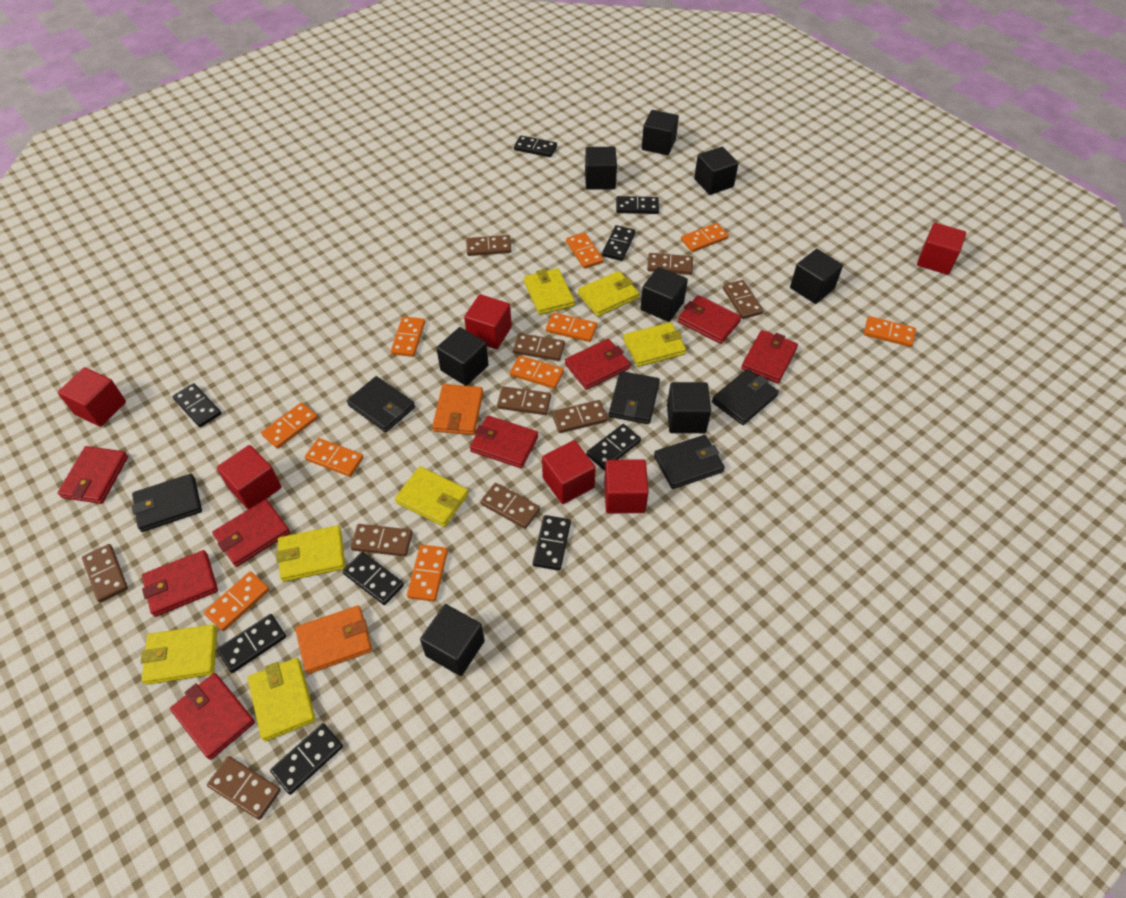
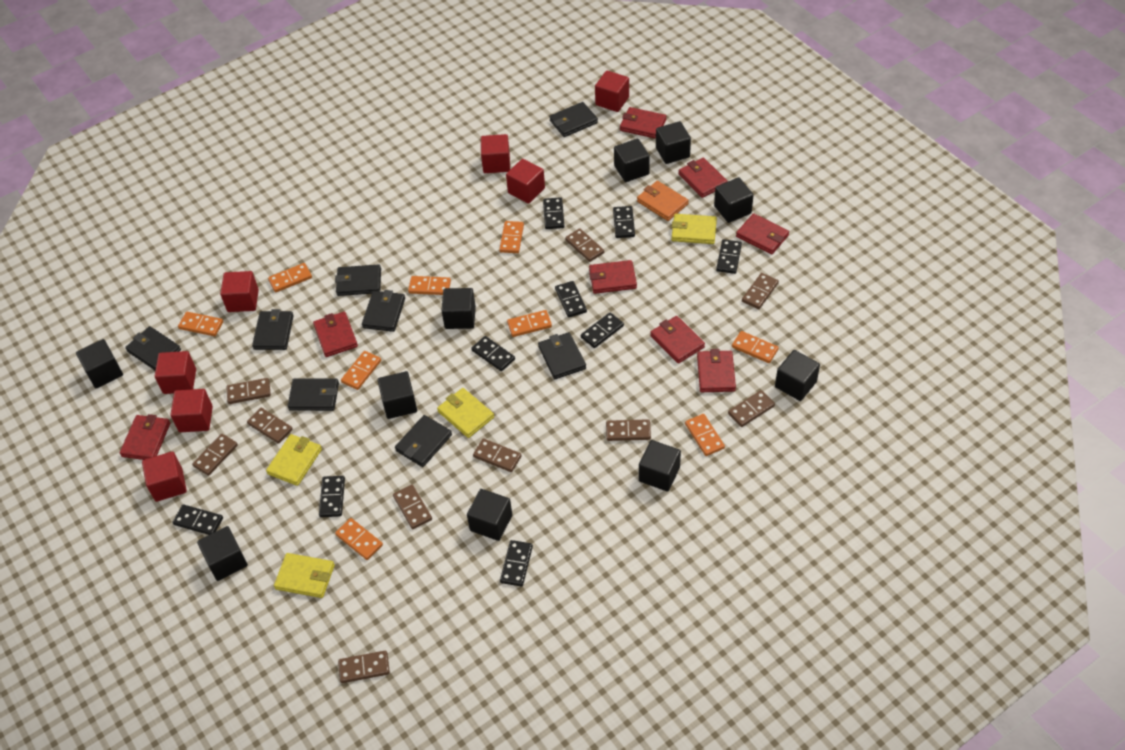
black cube: [420,604,485,676] [436,327,489,386] [585,147,617,190] [640,267,688,322] [642,110,679,155] [667,382,711,433] [694,147,739,195] [790,249,843,304] = 8 -> [76,339,123,388] [197,526,248,581] [378,371,417,419] [441,288,476,329] [467,489,512,541] [614,139,650,182] [639,440,681,492] [656,121,691,164] [714,177,754,223] [775,350,820,401] = 10
black wallet: [131,474,202,532] [347,376,415,432] [609,371,660,424] [654,435,725,489] [712,369,779,425] = 5 -> [125,326,181,370] [252,309,294,350] [288,379,339,411] [335,264,381,296] [362,290,405,332] [395,415,452,467] [538,332,586,379] [549,102,598,137] = 8
orange domino: [204,571,270,631] [261,402,318,449] [305,438,364,477] [391,317,425,357] [407,545,448,602] [510,356,564,389] [546,313,597,342] [566,232,604,269] [681,223,729,252] [864,316,916,347] = 10 -> [178,312,223,336] [268,263,312,292] [335,518,383,560] [341,351,381,390] [408,276,451,295] [499,221,524,253] [507,310,552,337] [685,414,725,456] [732,331,779,363] = 9
orange wallet: [295,605,372,674] [432,384,483,435] = 2 -> [637,181,689,221] = 1
red cube: [58,367,126,427] [217,445,282,509] [464,294,512,349] [542,440,596,504] [604,459,649,514] [917,223,966,275] = 6 -> [142,451,187,502] [155,351,196,394] [170,389,213,432] [220,271,259,312] [481,134,510,173] [506,159,545,204] [595,70,629,112] = 7
yellow wallet: [141,624,217,685] [247,658,316,742] [276,525,345,582] [395,466,469,527] [524,268,575,315] [578,271,639,317] [623,322,686,367] = 7 -> [266,434,322,486] [274,553,335,598] [437,388,494,438] [672,214,717,244] = 4

